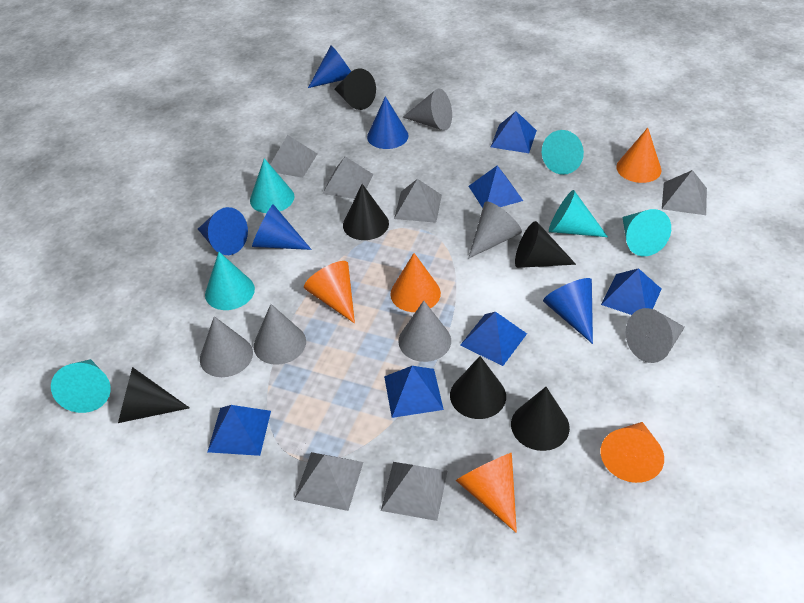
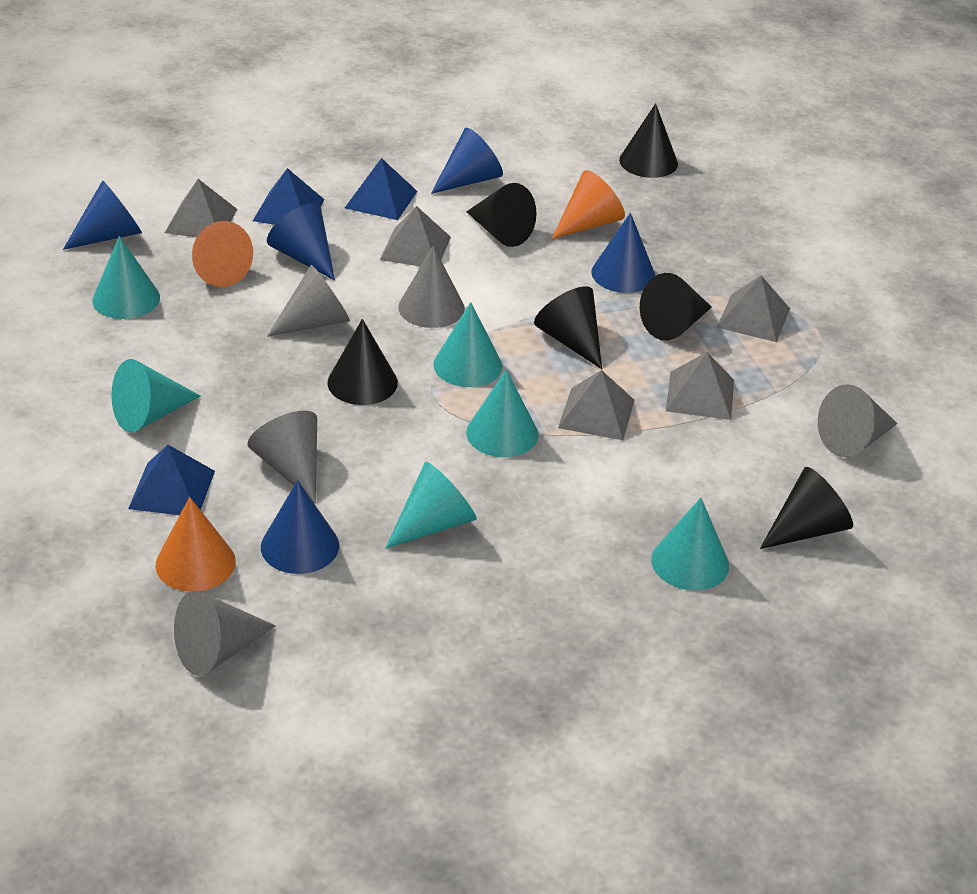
blue pyramid: [207,405,271,456] [384,366,444,418] [460,312,527,366] [469,166,523,208] [491,111,537,153] [601,268,661,315] = 6 -> [128,445,215,515] [253,168,325,225] [345,158,418,220] = 3
grey cone: [200,316,253,377] [254,304,306,365] [398,301,451,362] [403,88,452,131] [468,201,522,259] [626,308,685,363] = 6 -> [174,591,276,676] [247,411,317,503] [267,265,350,337] [398,246,465,328] [818,384,897,457] = 5
grey pyramid: [270,135,317,178] [294,452,363,511] [322,156,373,199] [381,462,447,521] [394,179,442,223] [662,170,707,215] = 6 -> [165,179,237,237] [380,206,451,267] [558,370,635,440] [666,352,734,420] [717,276,790,342] = 5
orange cone: [304,261,355,324] [390,253,441,312] [456,453,517,533] [601,422,664,483] [616,128,661,183] = 5 -> [156,497,236,592] [192,221,253,287] [552,170,625,239] = 3

